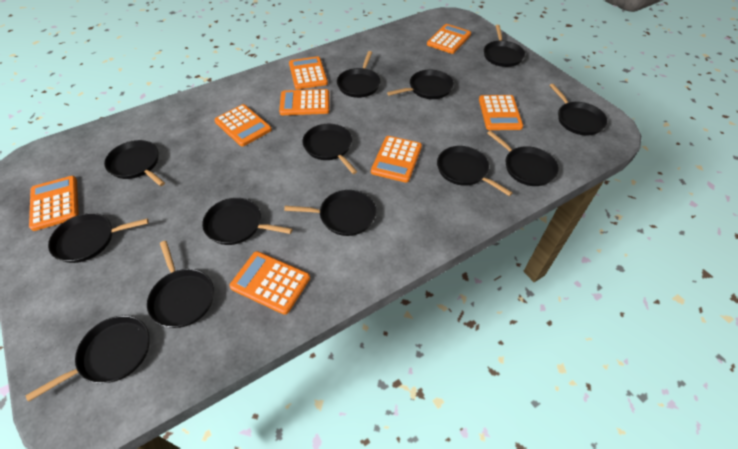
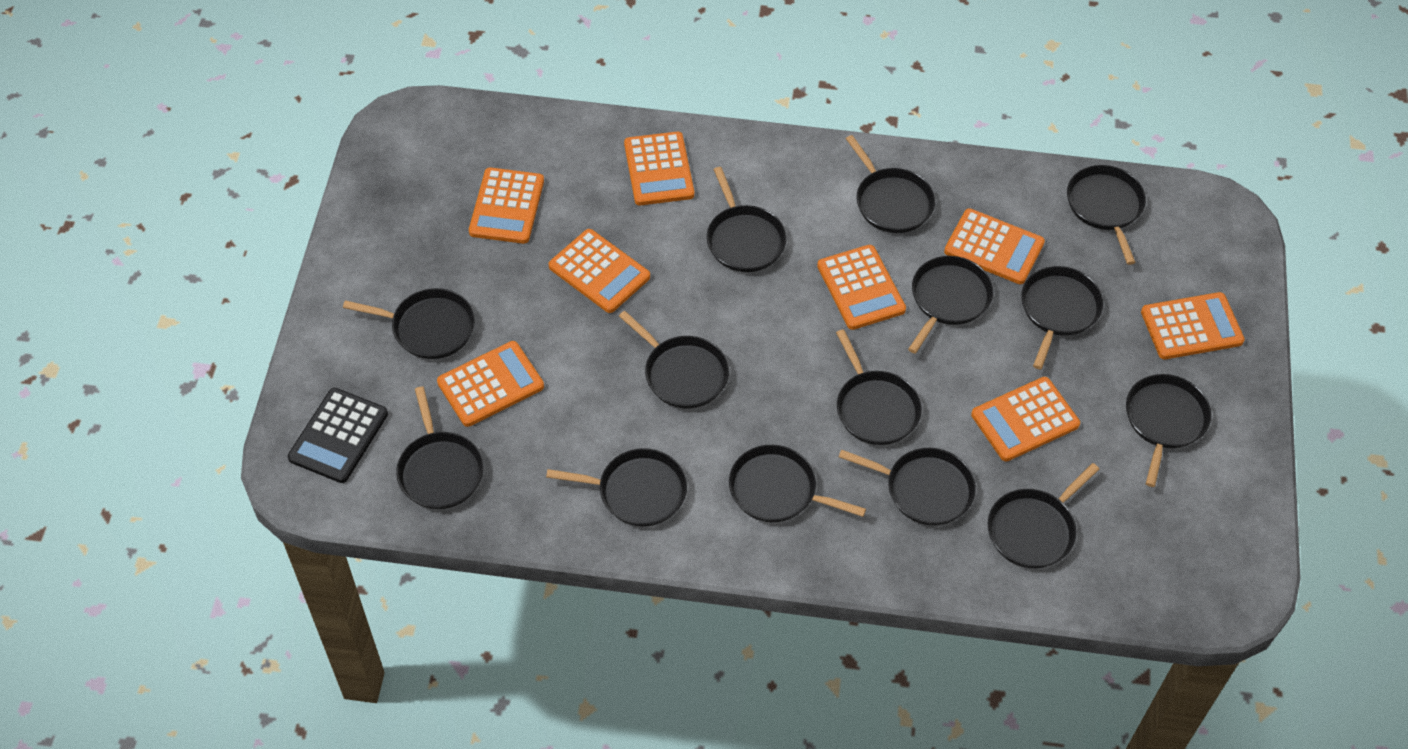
black calculator: none = 0 -> [287,388,388,483] = 1
black pan: [26,315,149,402] [48,213,149,263] [104,140,165,186] [147,241,214,328] [202,198,292,245] [284,190,376,236] [302,124,357,174] [337,51,380,98] [387,70,454,99] [437,146,513,196] [484,25,525,67] [487,130,559,186] [549,84,608,135] = 13 -> [343,288,475,359] [396,386,484,509] [546,448,687,526] [619,311,729,408] [707,167,787,272] [729,445,866,522] [836,329,922,445] [839,448,976,526] [846,135,935,233] [908,256,993,354] [988,463,1099,568] [1021,266,1103,369] [1067,165,1146,265] [1126,374,1211,487] = 14

